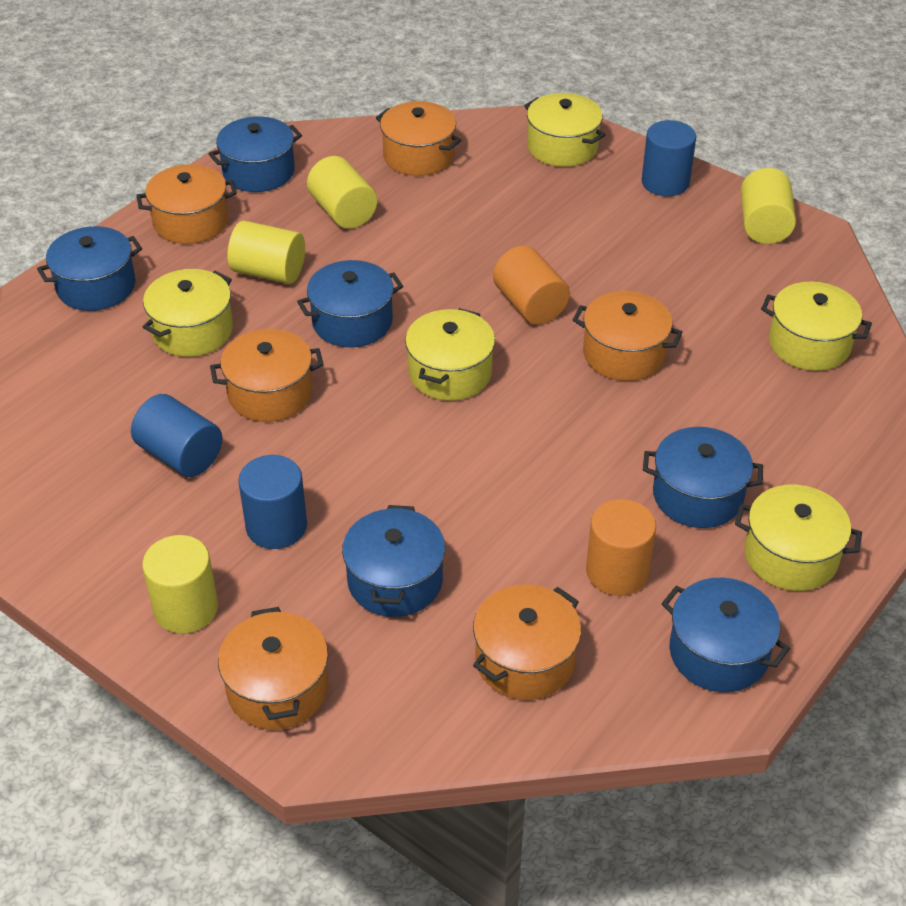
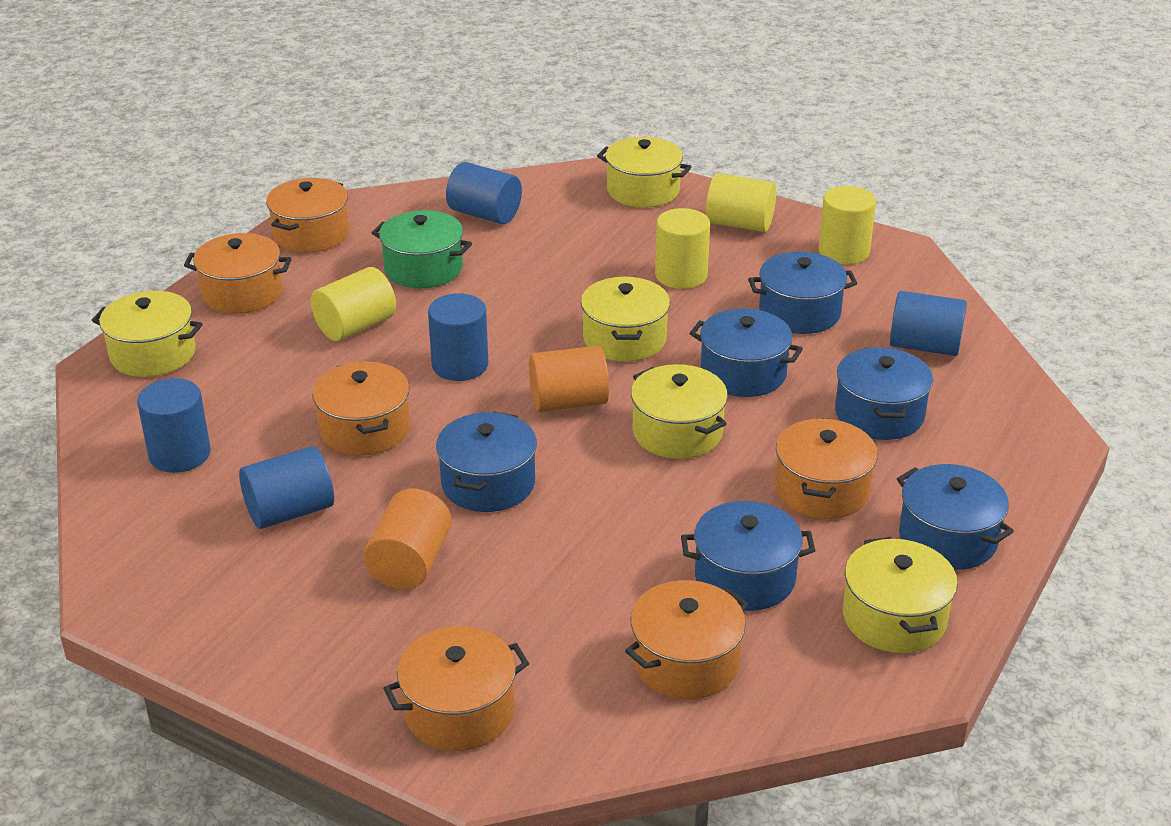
blue cylinder: [131,394,222,477] [238,455,307,549] [642,120,696,196] = 3 -> [137,378,211,473] [239,446,334,529] [428,293,488,381] [446,162,522,224] [890,291,967,356] = 5
green pot: none = 0 -> [372,210,472,288] = 1

